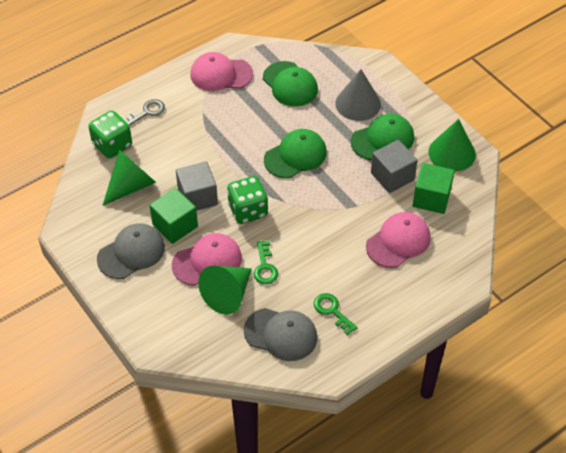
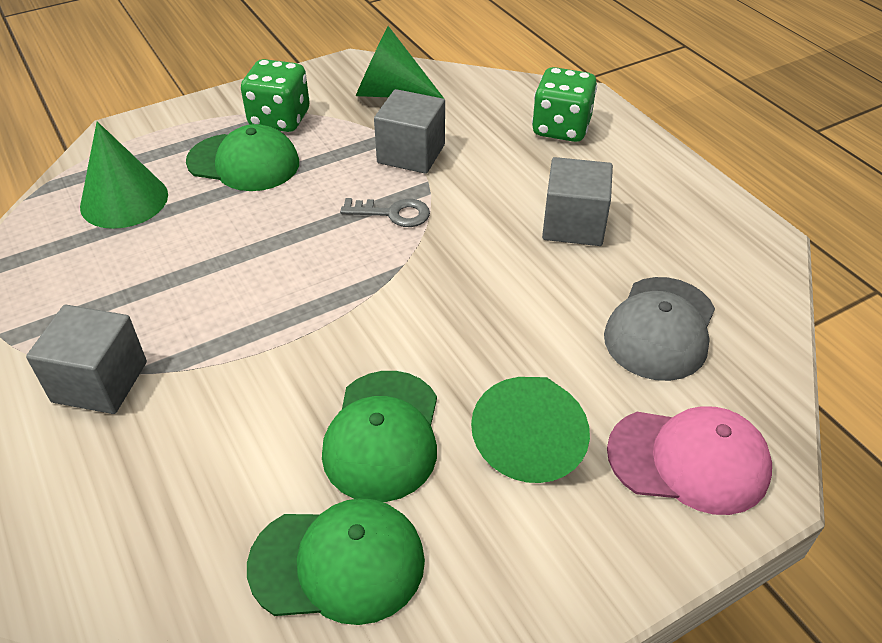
green cube: [149,188,198,244] [413,163,455,214] = 2 -> none = 0
green key: [254,241,278,284] [314,293,358,335] = 2 -> none = 0
grey cap: [97,223,165,279] [244,308,317,361] = 2 -> [604,277,715,381] = 1
grey cone: [335,69,381,121] = 1 -> none = 0
grey cube: [176,162,218,211] [371,140,418,193] = 2 -> [26,305,147,414] [374,89,445,174] [542,157,613,246] = 3
pink cap: [172,233,242,286] [190,52,253,91] [366,212,431,268] = 3 -> [607,406,772,515] = 1

